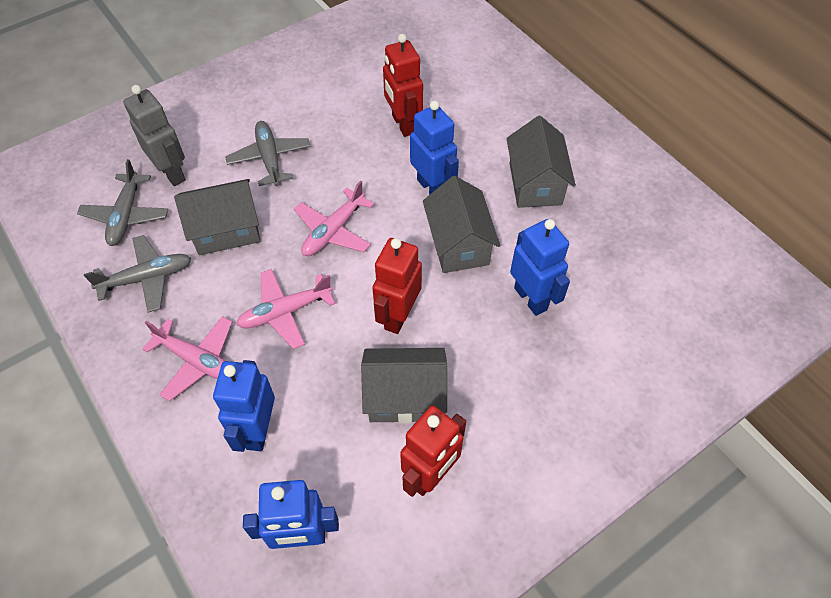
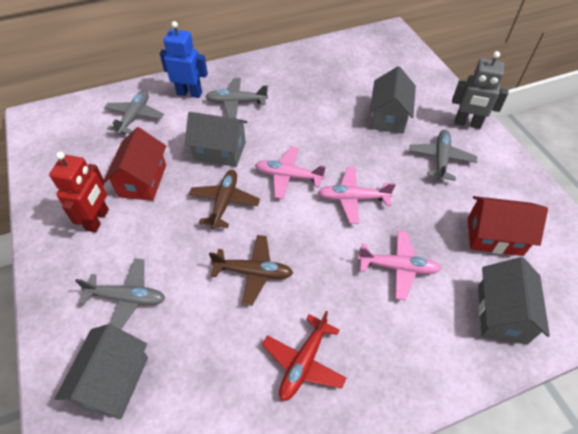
blue robot: [213,360,275,452] [243,480,339,549] [410,101,459,194] [510,219,570,316] = 4 -> [160,21,208,98] = 1
brown plane: none = 0 -> [189,170,260,229] [209,235,293,306] = 2
grey plane: [77,159,168,246] [84,235,191,313] [225,121,311,186] = 3 -> [75,258,166,329] [104,90,164,135] [205,78,268,119] [409,130,477,181] = 4
red house: none = 0 -> [104,127,166,201] [468,196,548,256] = 2
red plane: none = 0 -> [262,311,347,401] = 1
red robot: [372,238,422,334] [383,34,423,137] [400,406,466,497] = 3 -> [49,151,109,233] = 1

